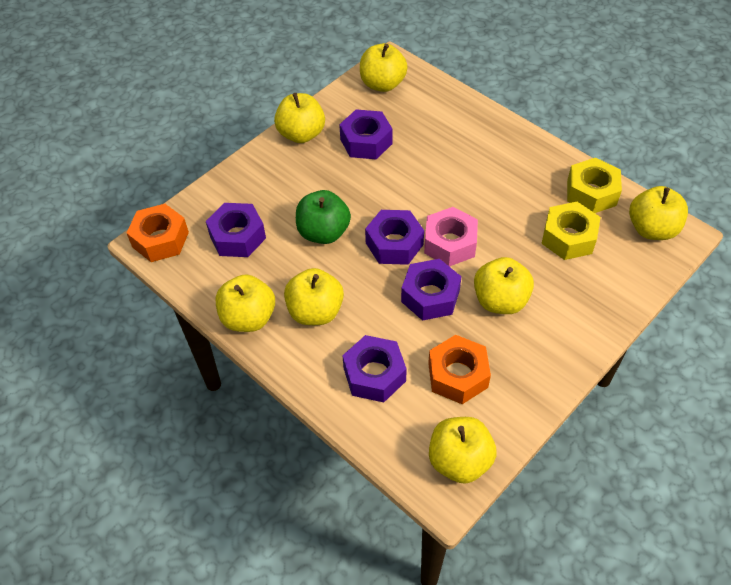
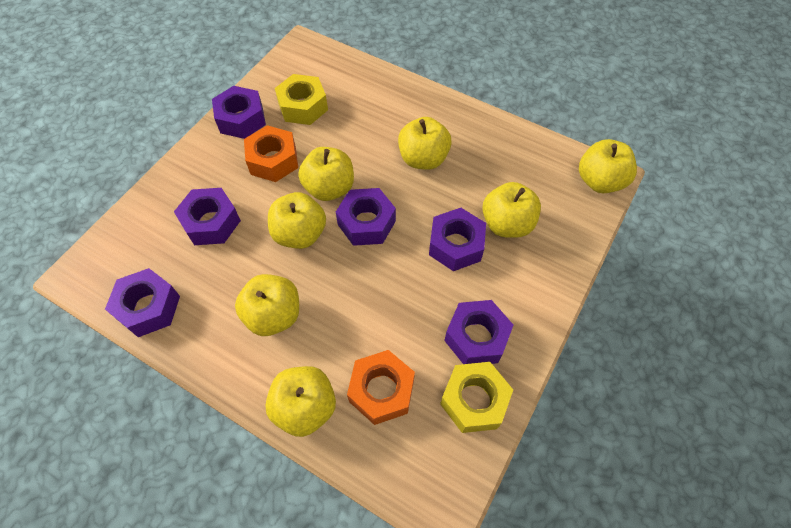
green apple: [296,190,351,244] = 1 -> none = 0
pink nut: [424,207,478,267] = 1 -> none = 0
purple nut: [206,203,266,257] [339,109,393,159] [342,335,407,402] [365,210,424,265] [401,259,461,321] = 5 -> [105,268,180,337] [174,188,241,245] [212,86,266,139] [336,188,396,246] [429,208,486,271] [444,300,513,364] = 6

